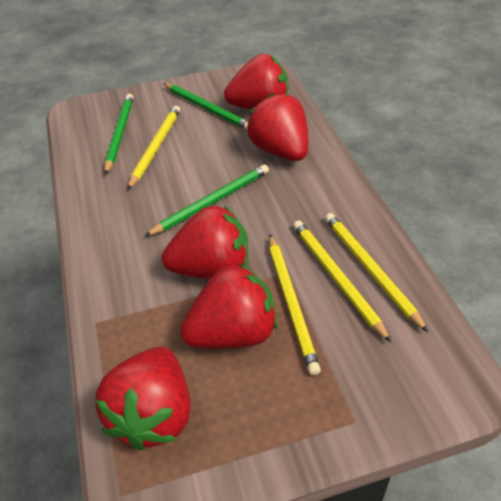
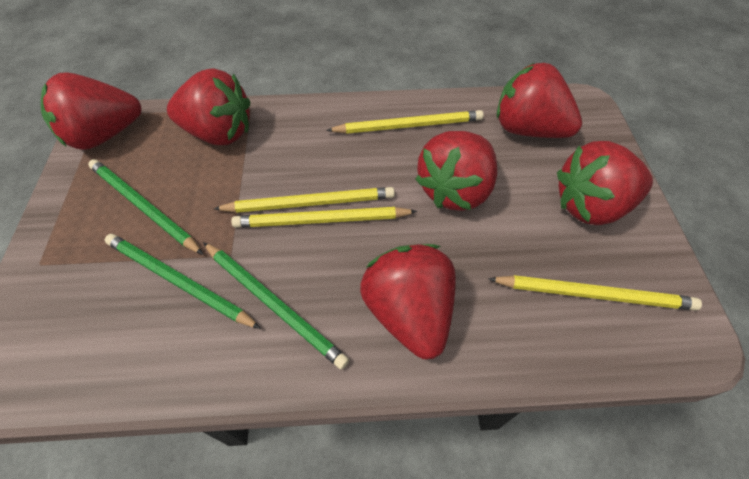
red strawberry: [95,347,191,450] [162,206,248,279] [180,264,278,349] [224,54,288,109] [247,93,309,161] = 5 -> [41,72,141,150] [167,68,250,145] [360,244,456,359] [415,131,497,211] [497,63,582,138] [557,141,653,225] = 6

